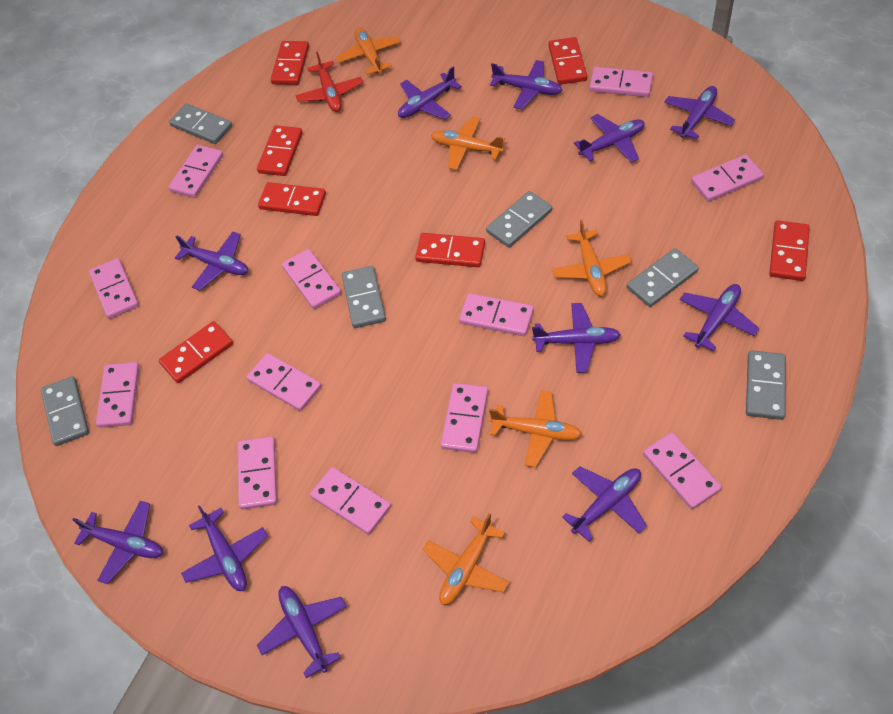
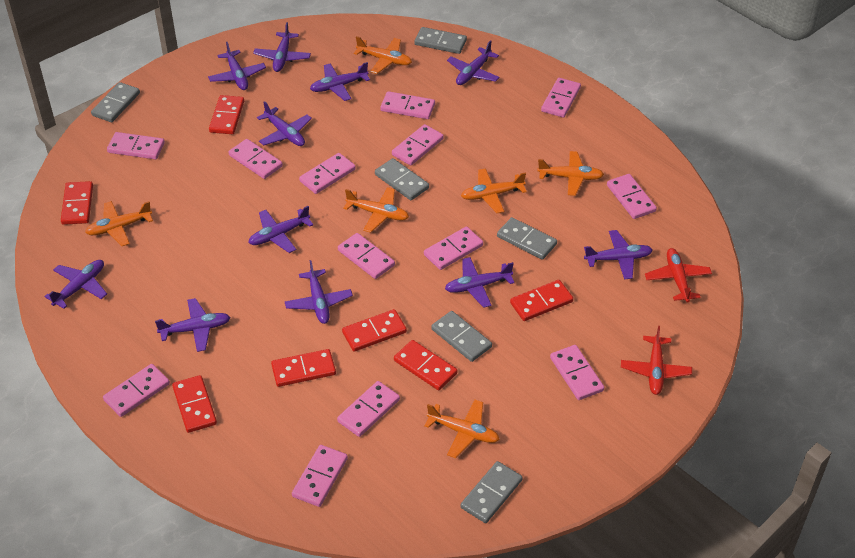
orange plane: [336,27,401,75] [422,513,509,605] [431,117,505,170] [489,390,582,468] [552,220,632,296] = 5 -> [85,201,153,246] [343,187,409,233] [354,36,412,74] [424,400,500,458] [461,168,527,213] [537,151,604,196] = 6
pink domino: [89,258,139,319] [96,362,140,428] [168,145,223,198] [238,436,277,510] [246,353,321,411] [282,249,341,309] [310,467,391,535] [441,383,488,453] [459,293,534,336] [589,67,653,97] [643,432,722,509] [691,154,763,202] = 12 -> [103,364,170,417] [107,132,165,159] [229,139,283,179] [292,445,348,507] [299,153,356,194] [337,381,400,437] [338,233,395,279] [380,91,435,119] [392,124,444,166] [424,226,483,270] [541,78,581,118] [550,345,604,400] [607,174,657,219] = 13
red plane: [295,52,363,112] = 1 -> [621,326,692,395] [645,248,712,303] = 2

